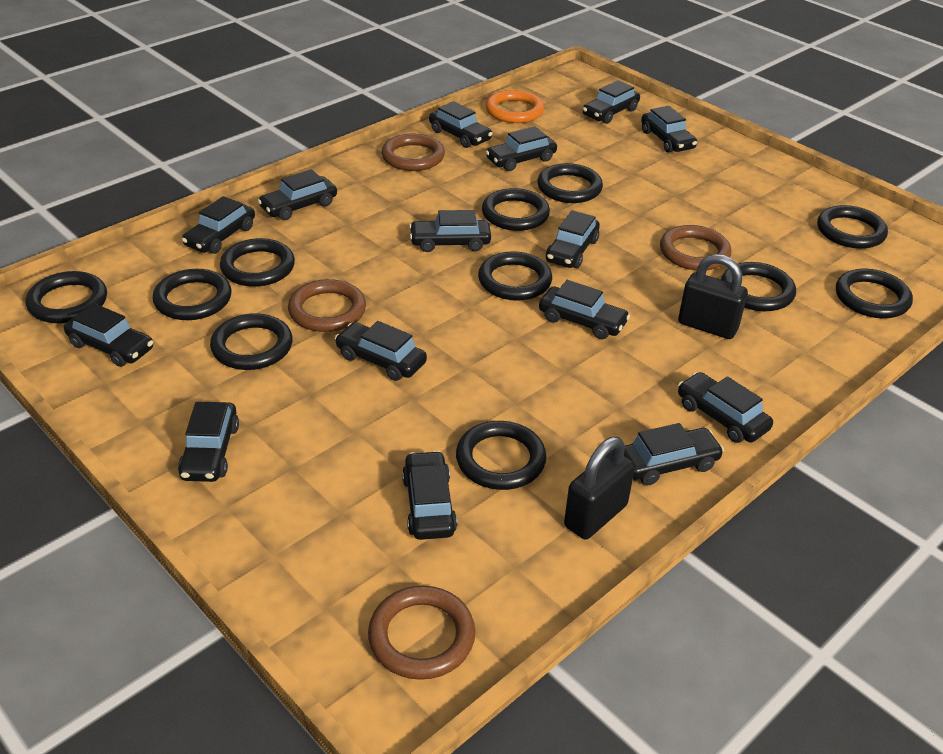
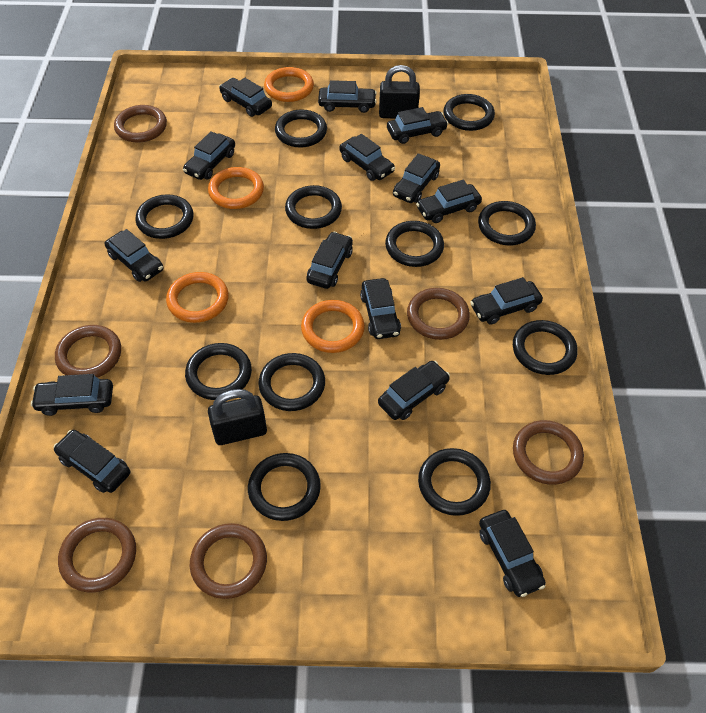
brown ring: [288,279,366,332] [368,586,475,680] [382,134,445,171] [660,225,731,271] = 4 -> [55,325,121,378] [58,518,136,592] [114,105,167,143] [190,523,267,599] [407,288,470,340] [513,420,584,485] = 6
orange ring: [485,90,544,123] = 1 -> [166,272,229,323] [208,167,264,209] [264,67,314,102] [301,300,365,353] = 4

